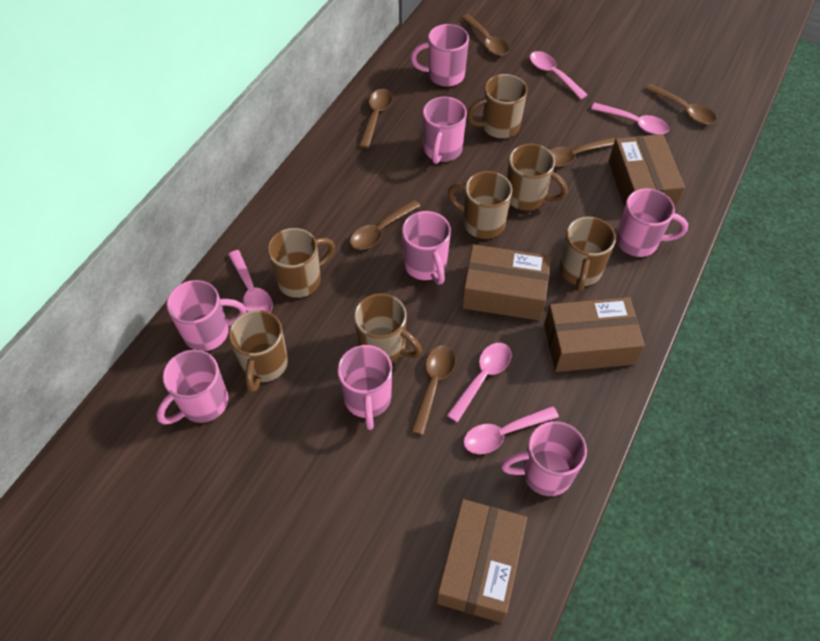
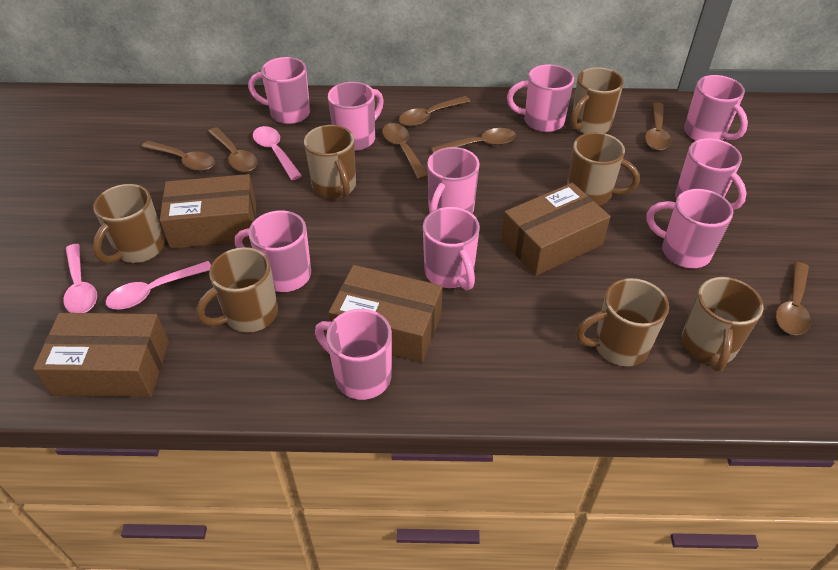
brown spoon: [350,200,420,250] [359,89,393,148] [411,345,456,435] [461,14,509,56] [550,137,615,167] [646,84,716,124] = 6 -> [141,141,215,171] [208,127,258,172] [382,123,428,180] [399,96,471,126] [431,128,516,153] [645,102,671,150] [776,262,811,335] = 7
pink mug: [157,349,228,424] [166,280,246,351] [337,345,392,430] [402,211,451,284] [411,24,469,87] [423,97,467,164] [501,421,587,496] [616,188,688,257] = 8 -> [235,210,311,292] [248,57,310,124] [315,309,392,400] [328,82,384,151] [423,207,480,290] [427,147,480,214] [507,64,574,132] [646,189,733,268] [675,138,747,210] [684,75,748,141] = 10
pink spoon: [228,250,273,312] [447,343,511,422] [463,406,559,454] [530,51,588,99] [591,103,669,135] = 5 -> [63,244,97,313] [106,261,211,309] [253,126,302,180] = 3

